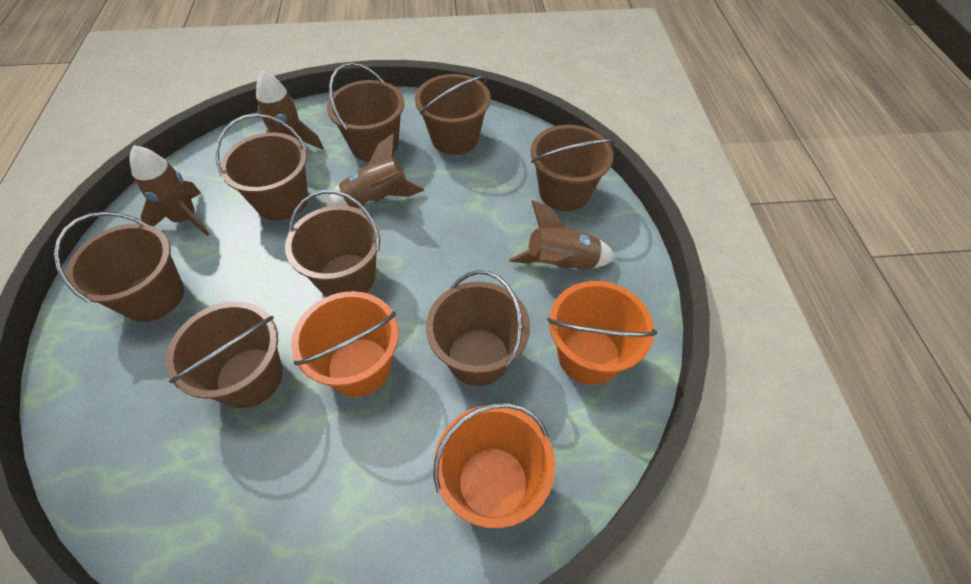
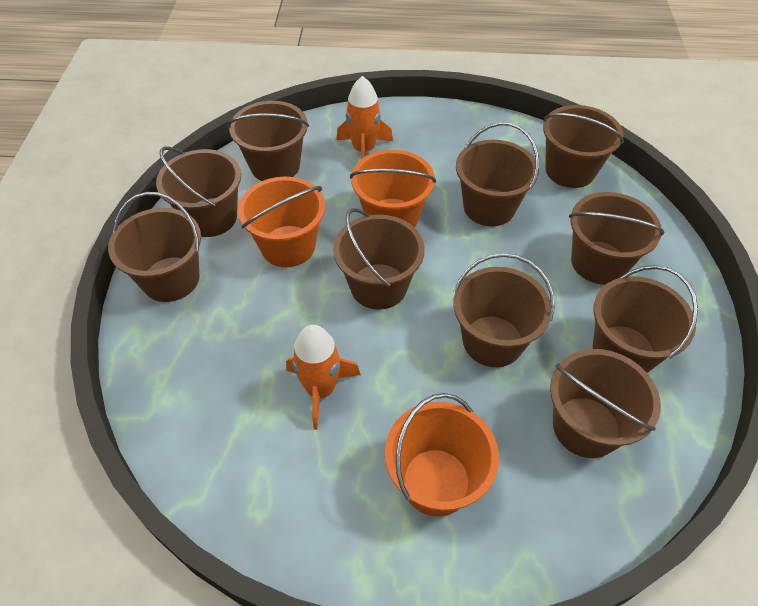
brown bucket: [54,212,184,322] [166,301,283,408] [215,114,308,221] [285,190,381,297] [327,62,404,162] [415,74,491,155] [426,270,530,386] [531,125,615,212] = 8 -> [108,192,201,302] [156,146,241,237] [227,101,309,181] [333,208,425,310] [453,253,555,367] [456,122,539,226] [543,105,623,188] [550,349,661,458] [569,192,665,284] [593,265,698,373] = 10
brown rocket: [129,145,210,236] [256,70,324,150] [326,133,424,209] [509,200,616,271] = 4 -> none = 0
orange rocket: none = 0 -> [286,325,361,430] [337,76,393,159] = 2

